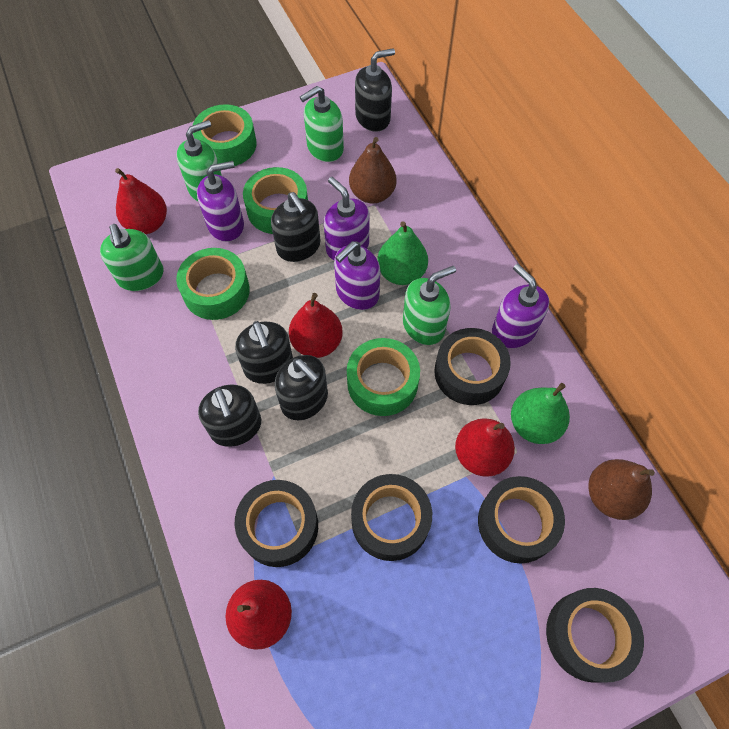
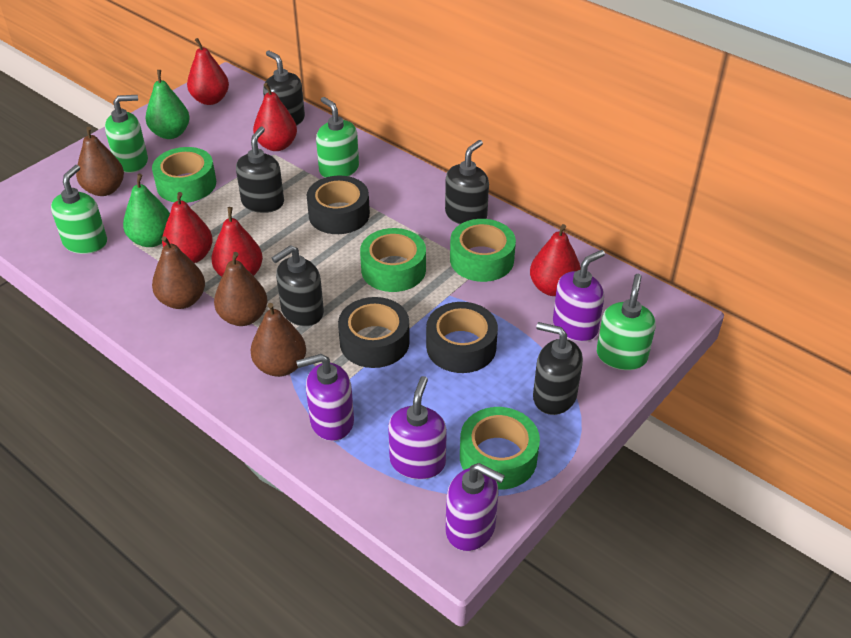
black tape: [235,480,318,567] [351,474,432,561] [434,328,511,405] [478,476,565,564] [546,588,644,683] = 5 -> [306,176,370,234] [338,297,410,368] [426,302,498,373] = 3
brown pear: [349,137,397,204] [588,459,655,520] = 2 -> [76,127,124,196] [152,236,205,309] [214,252,267,326] [250,303,306,377] = 4
red pear: [115,168,167,234] [225,580,292,650] [289,293,343,358] [455,418,515,477] = 4 -> [162,192,213,263] [187,38,229,105] [211,207,263,277] [253,83,297,151] [530,224,581,296] = 5

